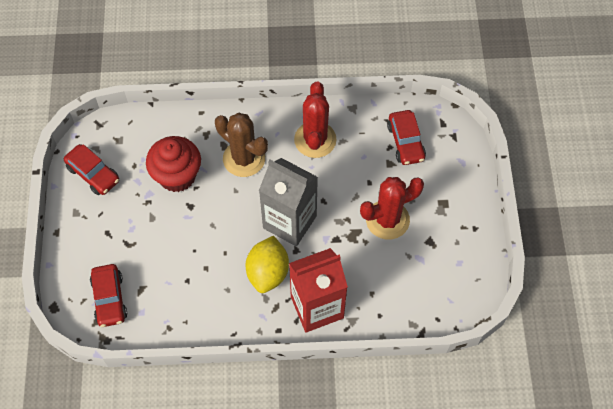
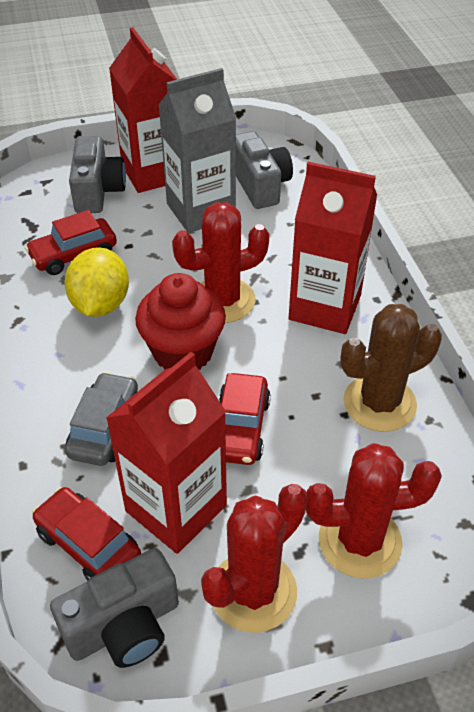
grey camera: none = 0 -> [50,548,179,668] [69,136,126,213] [236,131,293,209] = 3
grey car: none = 0 -> [65,372,138,466] = 1
red cactus: [294,82,336,158] [360,177,424,240] = 2 -> [172,202,270,323] [201,484,308,633] [306,443,442,578] = 3
red carton: [289,248,348,332] = 1 -> [106,352,227,554] [109,27,177,193] [289,162,377,334] = 3

